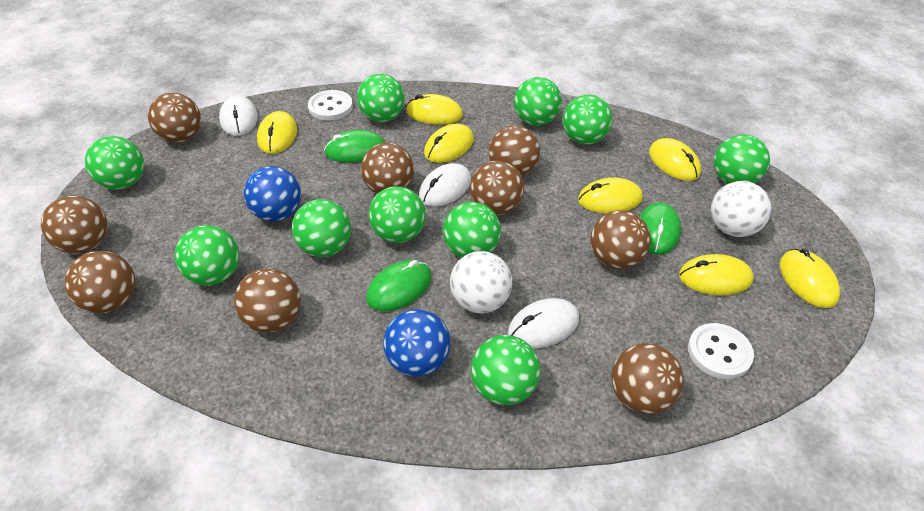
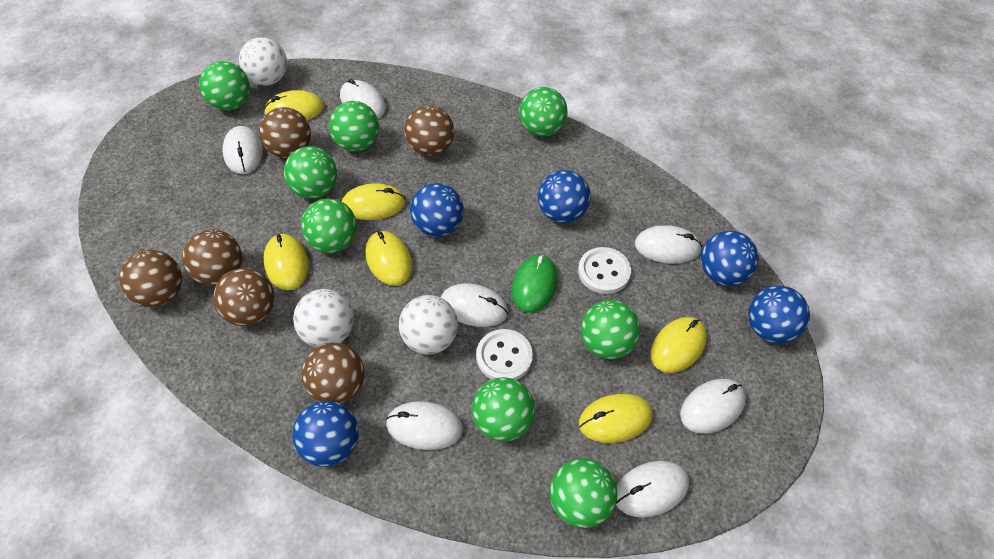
blue ball: [244,166,301,222] [383,309,451,377] = 2 -> [292,401,359,467] [410,183,464,237] [538,170,591,223] [701,231,759,286] [748,285,810,343] = 5
brown ball: [41,196,108,254] [64,251,135,313] [148,93,201,143] [234,268,301,333] [361,142,414,194] [470,160,524,215] [488,125,540,176] [590,210,651,269] [611,343,684,414] = 9 -> [119,250,182,307] [182,229,242,286] [213,268,275,326] [259,107,311,158] [301,342,364,403] [404,105,454,156] = 6
green ball: [85,136,144,189] [175,225,239,286] [292,199,351,257] [357,74,405,122] [368,186,426,243] [443,202,501,258] [471,335,540,405] [514,77,562,126] [563,95,612,144] [714,134,770,184] = 10 -> [199,61,250,111] [284,146,337,199] [301,198,357,253] [329,101,379,151] [472,377,535,442] [519,87,568,136] [550,458,617,528] [581,300,640,359] = 8
green mouse: [324,130,385,163] [366,260,432,311] [639,202,681,255] = 3 -> [512,254,557,313] = 1
white ball: [450,251,512,313] [711,181,772,237] = 2 -> [239,37,287,86] [293,289,354,347] [399,295,458,354] = 3
white mouse: [219,95,258,136] [419,163,471,207] [508,298,579,349] = 3 -> [222,126,263,174] [340,79,386,118] [386,401,463,450] [441,283,508,327] [616,461,689,517] [634,225,702,264] [680,379,746,434] = 7
yellow mouse: [257,111,297,154] [406,94,463,125] [424,124,474,163] [578,178,643,214] [649,138,701,181] [679,254,754,295] [780,249,840,308] = 7 -> [263,234,309,290] [264,90,324,120] [342,183,406,220] [365,231,413,286] [579,394,653,443] [651,317,707,373] = 6

